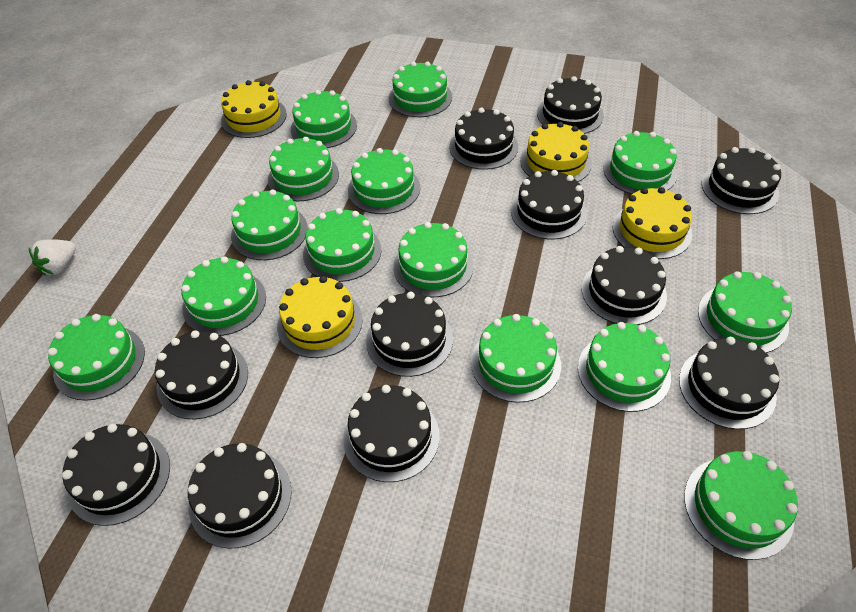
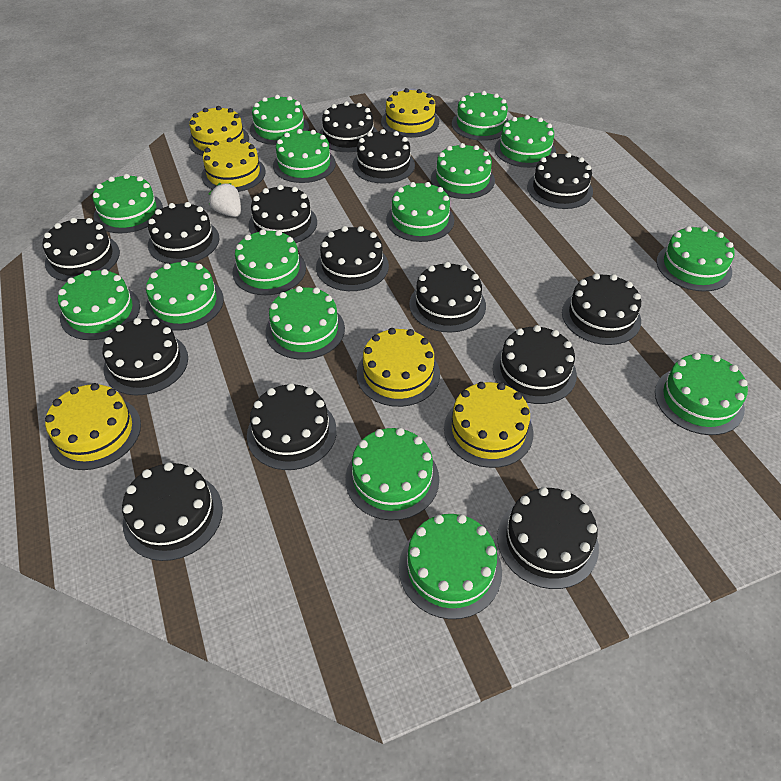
black cake: [62,424,170,526] [155,330,248,419] [188,443,292,549] [343,385,440,482] [366,292,453,377] [449,107,518,170] [511,170,587,239] [537,76,604,134] [582,246,667,325] [679,337,779,429] [701,147,781,214] = 11 -> [42,218,120,282] [103,318,188,395] [122,462,223,561] [148,202,219,264] [247,383,337,470] [248,185,317,243] [316,226,389,291] [319,101,378,152] [352,129,415,184] [409,262,486,333] [493,325,577,404] [497,487,599,589] [527,153,593,209] [562,273,641,345] = 14
green cake: [48,314,145,401] [181,256,266,336] [231,189,308,260] [268,137,339,201] [291,90,357,148] [303,208,381,282] [348,148,420,214] [389,61,452,117] [393,222,473,297] [471,314,561,403] [578,322,671,412] [603,131,677,194] [684,451,798,560] [698,271,792,353] = 14 -> [58,269,140,340] [93,174,163,233] [146,260,224,331] [232,229,306,295] [250,95,309,145] [265,286,345,360] [273,129,336,183] [345,428,439,520] [386,182,454,242] [399,514,502,619] [431,143,495,199] [452,91,509,141] [494,115,556,168] [655,353,748,435] [657,226,735,292] = 15
yellow cake: [221,80,287,138] [277,276,362,358] [520,122,592,182] [612,187,692,259] = 4 -> [45,383,141,470] [188,106,249,156] [201,137,266,192] [357,328,440,407] [381,88,439,138] [444,382,534,468] = 6

